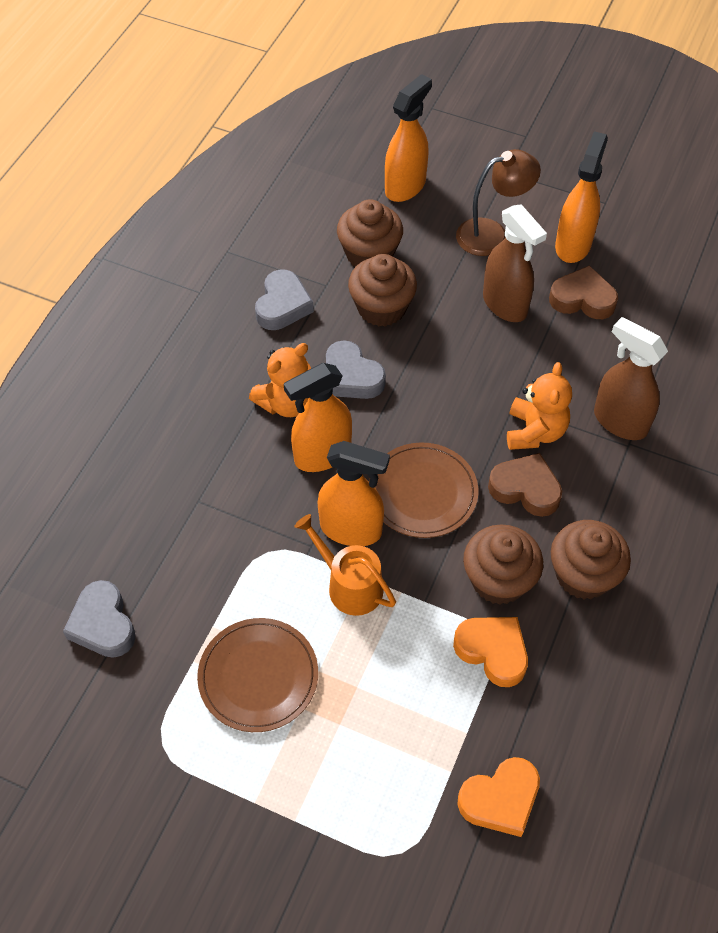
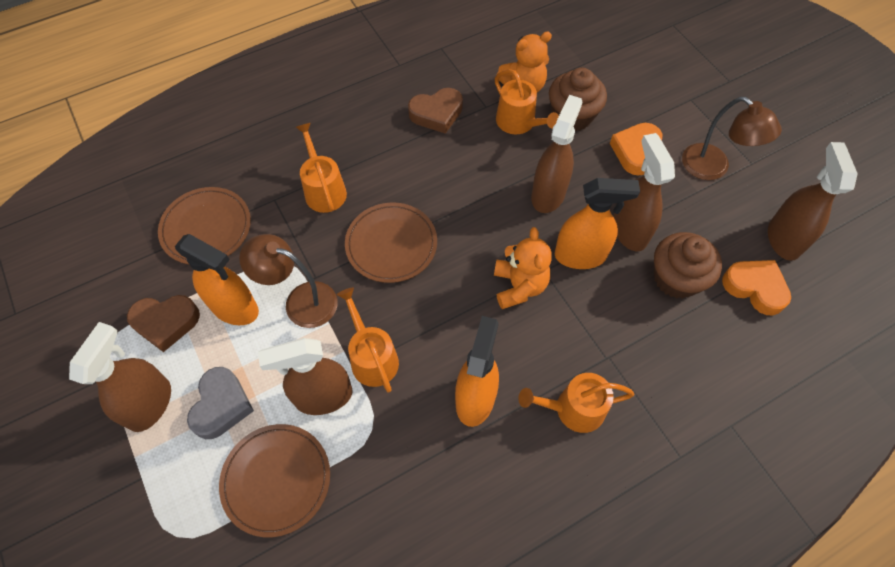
brown cupcake: [337,199,403,267] [348,254,417,326] [463,524,543,605] [551,520,631,599] = 4 -> [549,68,607,131] [654,232,722,299] = 2
brown lamp: [456,149,541,256] = 1 -> [239,234,338,328] [682,97,782,180] = 2
brown plate: [197,618,318,732] [369,442,478,538] = 2 -> [158,187,251,265] [219,424,330,537] [345,202,437,283] = 3
brown spray bottle: [483,204,547,322] [594,317,668,440] = 2 -> [69,322,171,432] [258,338,352,415] [531,95,582,213] [613,133,675,251] [768,142,858,261] = 5
grey heart: [63,580,136,658] [255,269,314,330] [326,340,386,399] = 3 -> [187,367,254,439] = 1
orange spray bottle: [284,363,352,472] [318,441,390,546] [385,74,432,202] [555,131,608,263] = 4 -> [175,234,259,325] [455,316,499,427] [555,178,640,269] = 3
orange watering can: [294,514,396,616] = 1 -> [296,123,347,213] [337,288,399,393] [495,69,559,134] [518,373,634,433] = 4

